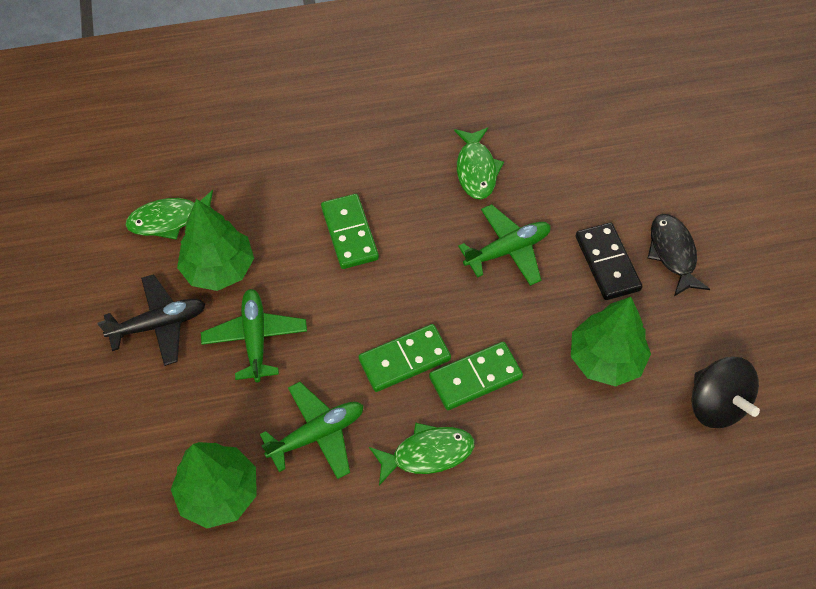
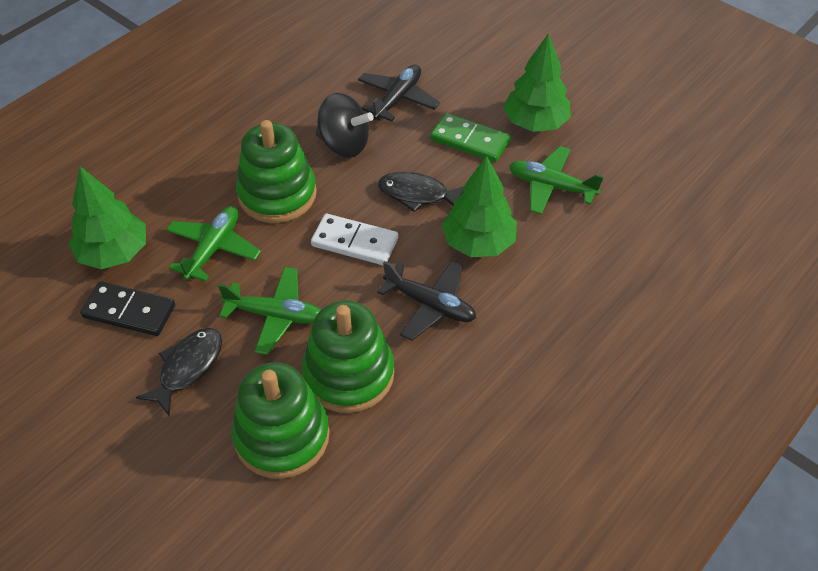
black fish: [648,214,710,296] = 1 -> [136,328,222,416] [378,172,464,212] = 2
black plane: [97,274,206,366] = 1 -> [358,65,440,122] [377,260,476,341] = 2
green domino: [321,194,379,269] [358,324,451,392] [429,342,523,410] = 3 -> [430,113,511,162] = 1
green fish: [125,190,213,240] [369,423,475,486] [454,127,504,200] = 3 -> none = 0
green stacking toy: none = 0 -> [232,362,330,479] [236,120,317,223] [302,301,394,413] = 3
white domino: none = 0 -> [311,214,398,265] = 1

